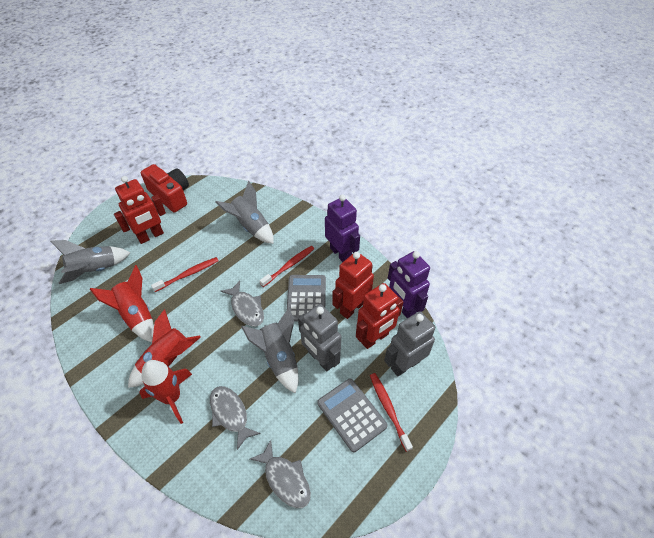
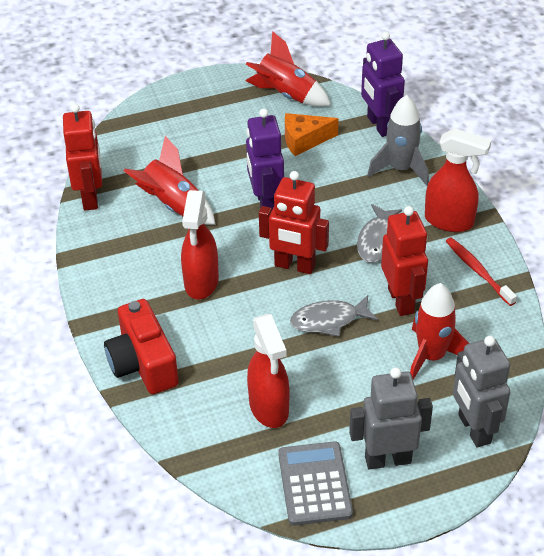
grey calculator: [287,275,326,322] [317,379,388,452] = 2 -> [278,441,353,526] = 1
grey fish: [210,386,261,450] [221,280,264,327] [250,440,311,508] = 3 -> [290,295,378,337] [357,204,402,263] = 2
grey rocket: [50,240,131,284] [215,181,274,244] [241,307,298,394] = 3 -> [368,95,429,186] = 1
orange cheese: none = 0 -> [285,113,338,156] = 1
red spray bottle: none = 0 -> [181,190,219,300] [247,314,290,428] [425,128,491,232] = 3
red toothbrush: [151,257,219,292] [260,246,314,287] [370,373,413,452] = 3 -> [446,237,517,306] = 1

